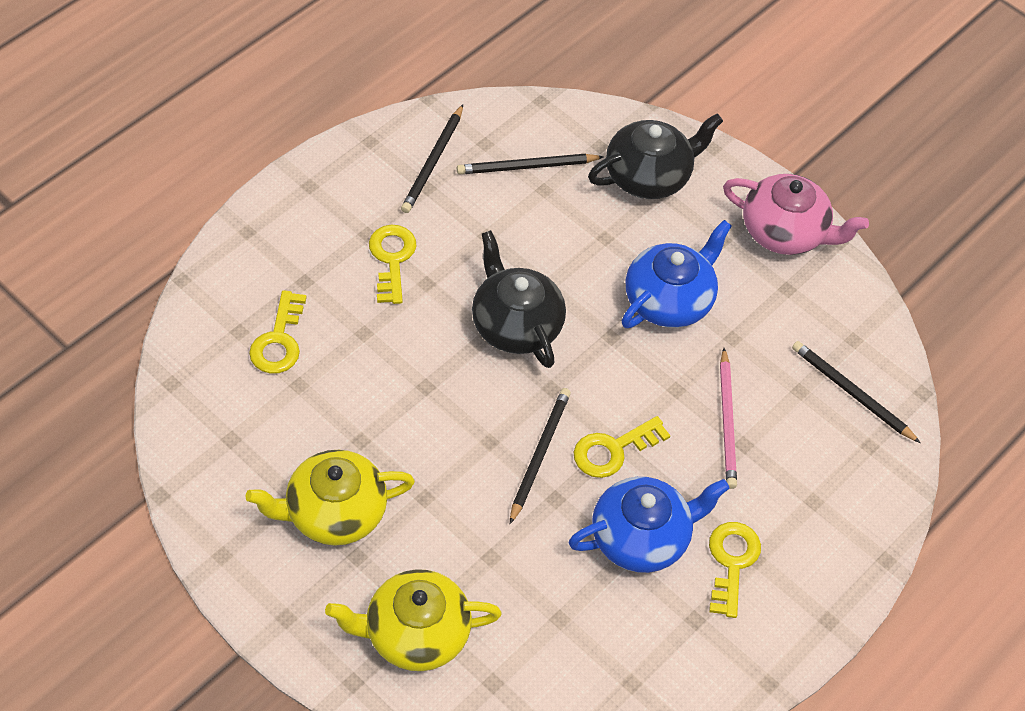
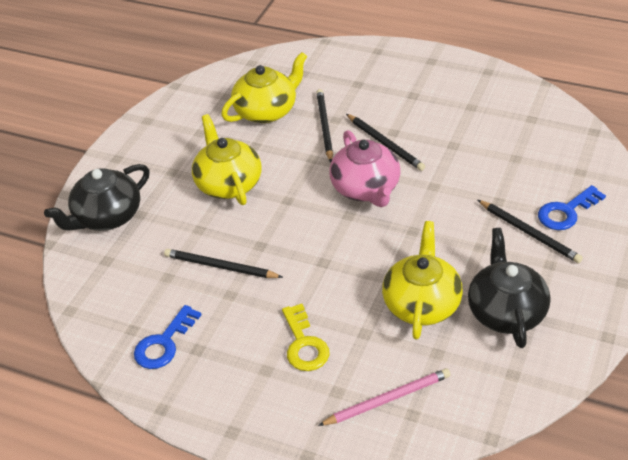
blue key: none = 0 -> [134,305,202,369] [538,185,606,230] = 2
blue teapot: [569,477,730,573] [622,220,732,328] = 2 -> none = 0
yellow key: [249,290,307,374] [369,225,416,304] [574,416,671,478] [709,522,761,618] = 4 -> [282,304,330,371] = 1
yellow teapot: [245,450,415,546] [325,569,502,671] = 2 -> [192,114,261,205] [221,52,307,123] [382,221,463,340] = 3

